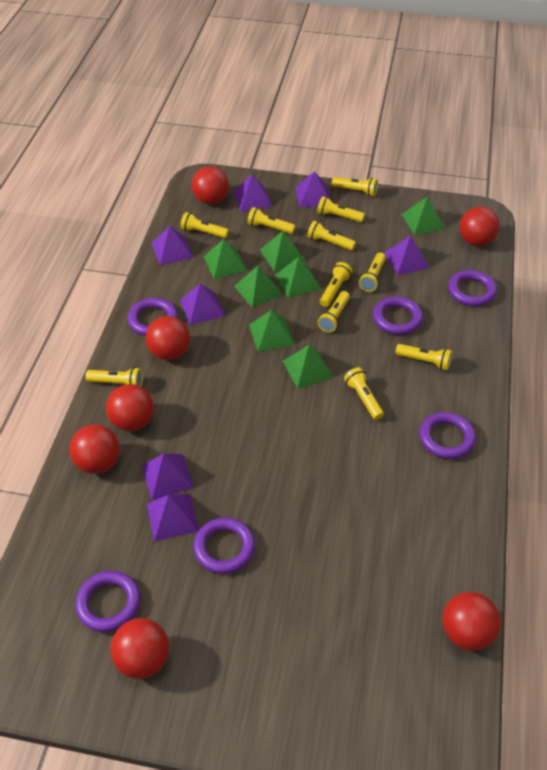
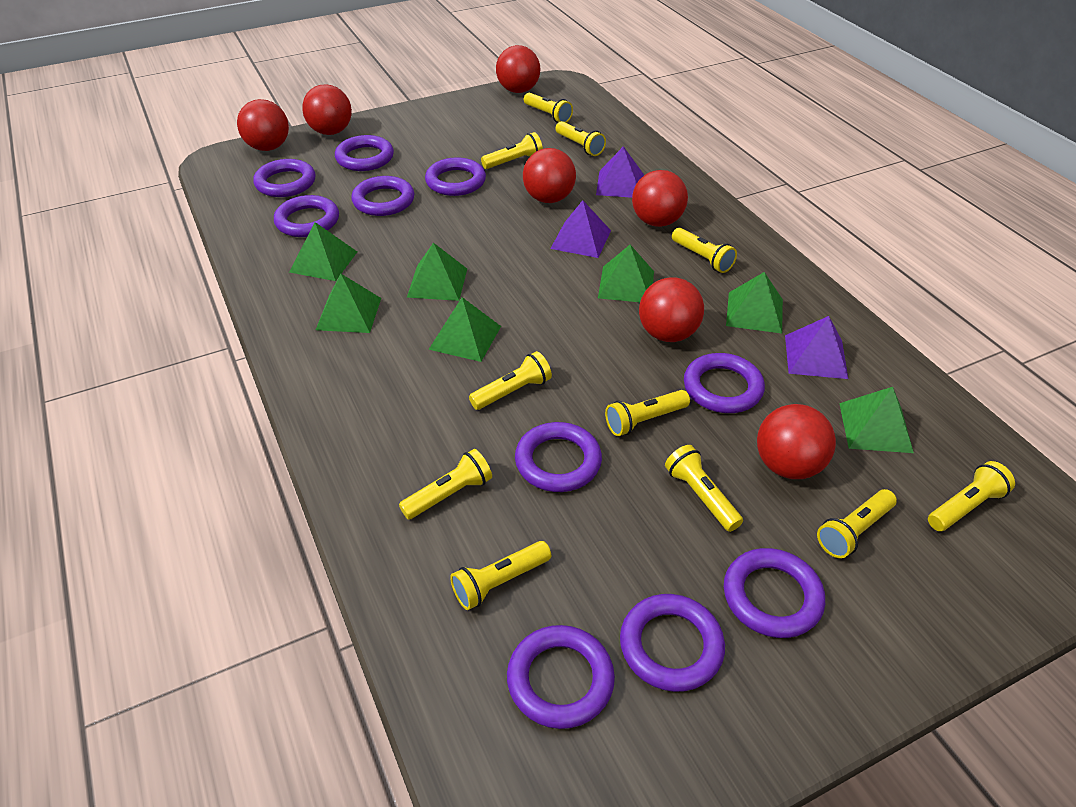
purple pyramid: [141,453,194,500] [147,494,199,541] [152,225,194,265] [180,284,225,325] [233,174,272,211] [295,171,330,207] [384,235,430,275] = 7 -> [550,200,611,258] [596,146,644,198] [785,316,848,379] = 3
purple ring: [76,571,141,632] [128,298,178,336] [193,518,255,574] [373,296,423,335] [420,412,476,459] [448,270,497,306] = 6 -> [253,159,316,197] [274,195,339,237] [335,135,394,171] [351,176,415,216] [425,157,486,196] [507,625,615,729] [515,422,602,492] [620,594,725,692] [684,353,765,413] [724,548,825,638] = 10

